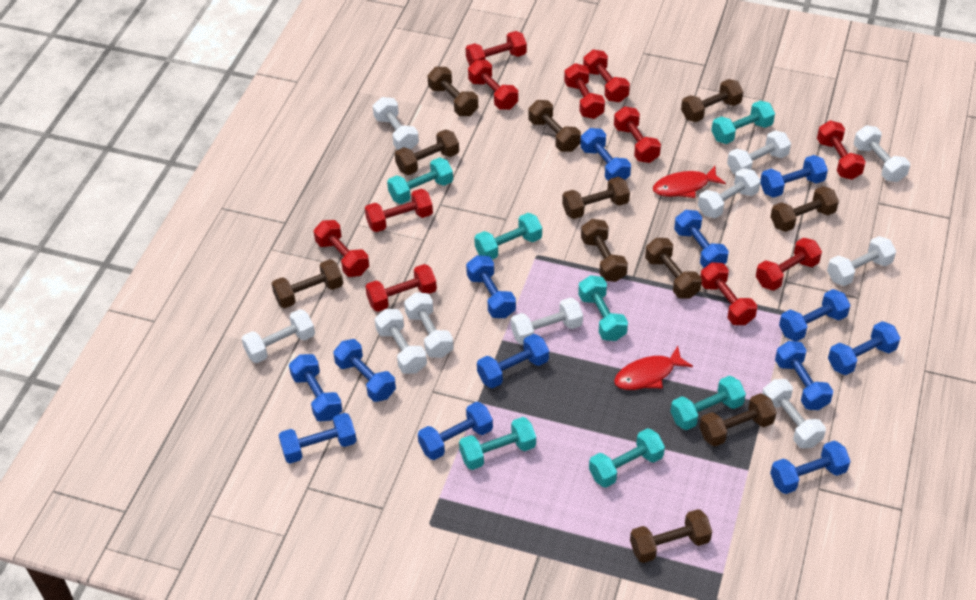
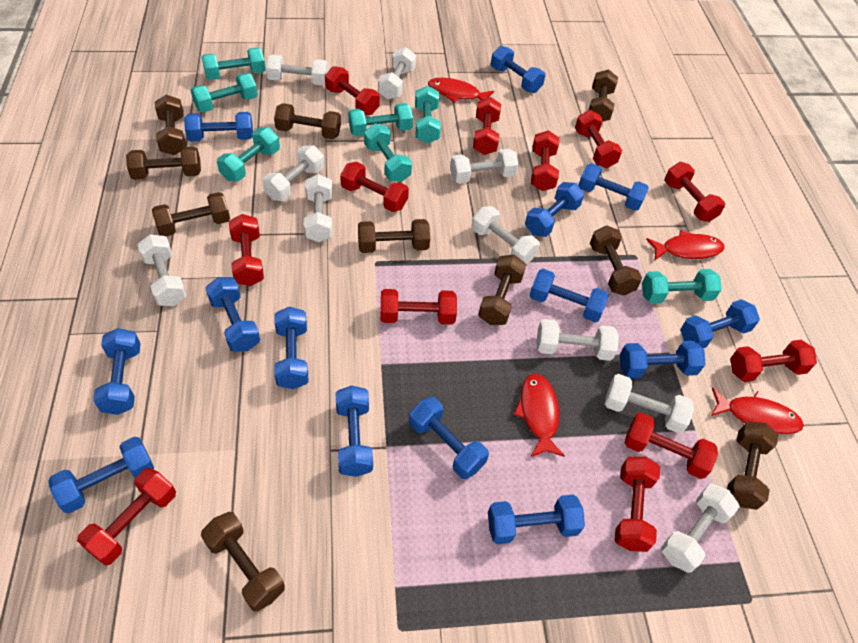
blue dumbbell: [279,413,357,463] [289,354,343,421] [333,339,396,402] [418,402,493,460] [466,255,516,318] [477,334,549,388] [580,128,631,181] [674,210,729,268] [760,155,828,198] [770,441,851,494] [775,341,833,410] [779,289,850,341] [828,321,900,375] = 13 -> [48,437,154,513] [93,328,140,415] [184,112,253,142] [206,277,260,352] [274,307,308,389] [336,386,373,477] [409,397,489,479] [488,495,585,544] [491,46,546,93] [525,182,584,237] [529,269,609,322] [578,163,649,211] [620,341,706,378] [680,299,760,348] = 14
brown dumbbell: [272,259,343,308] [395,129,459,175] [428,67,478,116] [528,100,581,152] [562,177,630,219] [581,219,628,282] [630,509,712,563] [645,238,702,299] [681,79,743,122] [700,393,777,446] [771,186,839,232] = 11 -> [126,147,201,180] [152,192,230,236] [155,95,186,155] [201,512,285,612] [274,103,341,139] [358,219,430,253] [478,255,526,325] [589,69,618,122] [590,225,642,296] [727,421,778,510] = 10
red dumbbell: [314,220,369,277] [365,189,433,232] [365,264,437,312] [466,31,527,66] [468,60,518,110] [564,63,605,119] [583,50,630,102] [614,106,661,163] [700,262,757,325] [756,238,822,291] [817,121,866,180] = 11 -> [77,468,176,566] [229,214,264,286] [325,66,380,115] [340,162,409,212] [380,289,457,324] [473,97,501,155] [531,130,559,191] [575,110,622,168] [615,457,660,552] [625,413,718,479] [665,162,725,222] [730,340,817,382] = 12
red fish: [614,346,693,390] [653,166,726,198] = 2 -> [428,78,494,103] [514,373,565,457] [646,230,725,260] [711,388,804,434] = 4

